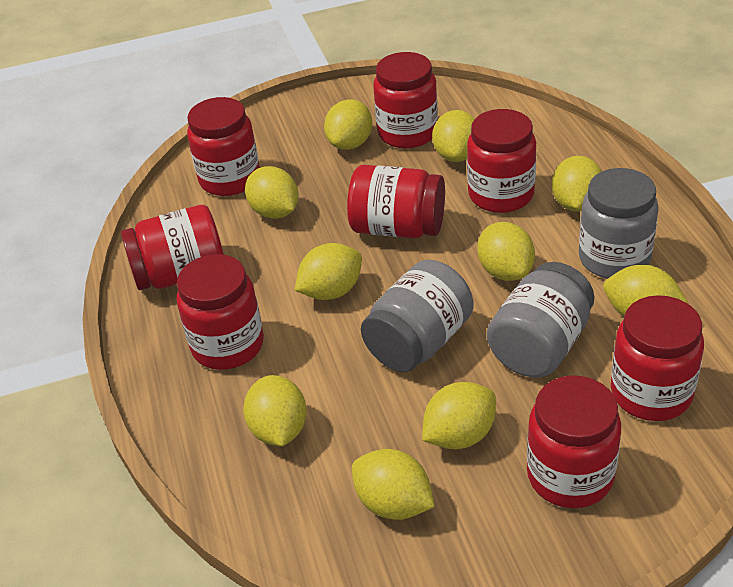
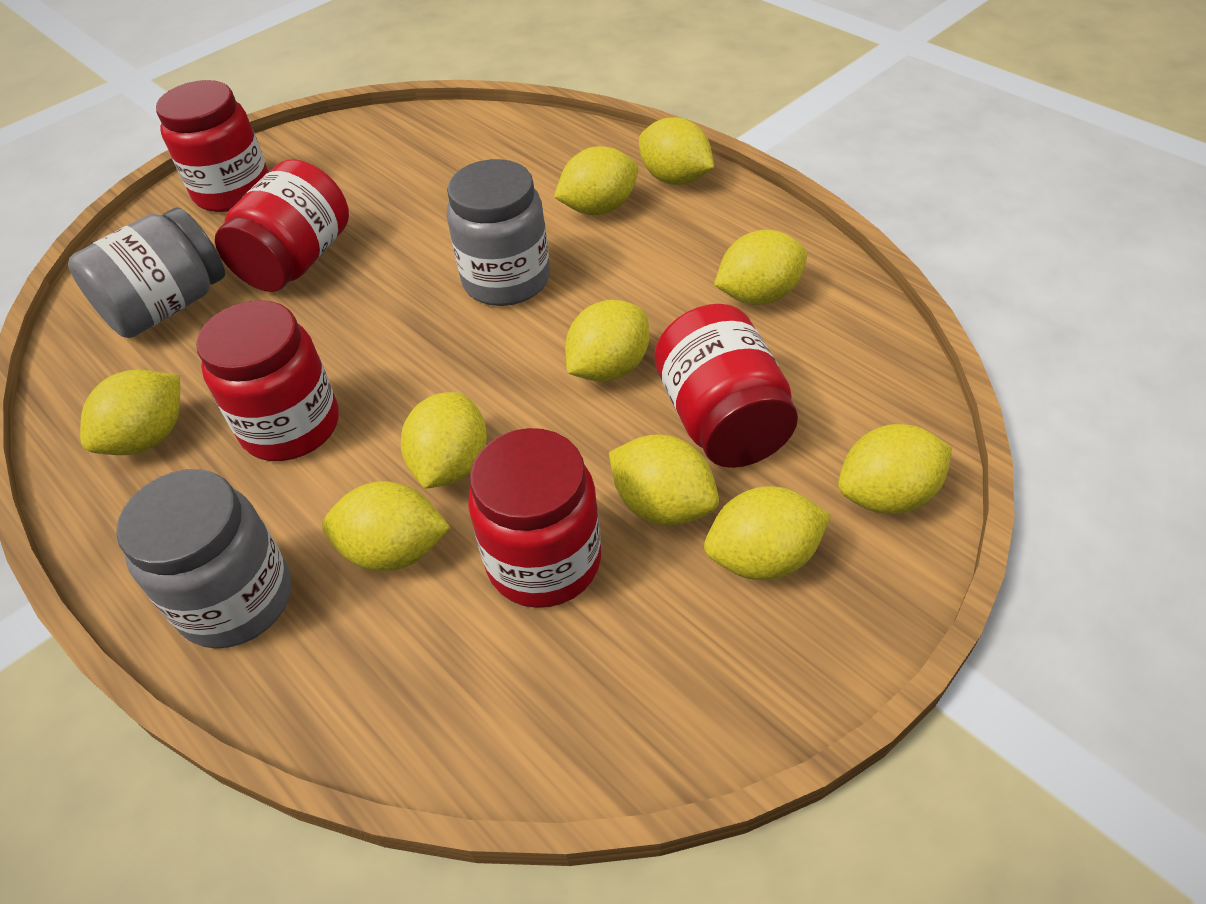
red jar: [121,205,224,290] [177,254,264,370] [187,97,260,196] [347,165,445,238] [373,52,438,149] [467,109,536,213] [527,375,621,508] [611,295,704,421] = 8 -> [156,80,269,212] [196,300,339,461] [215,159,349,292] [468,428,601,608] [655,304,798,468] = 5

